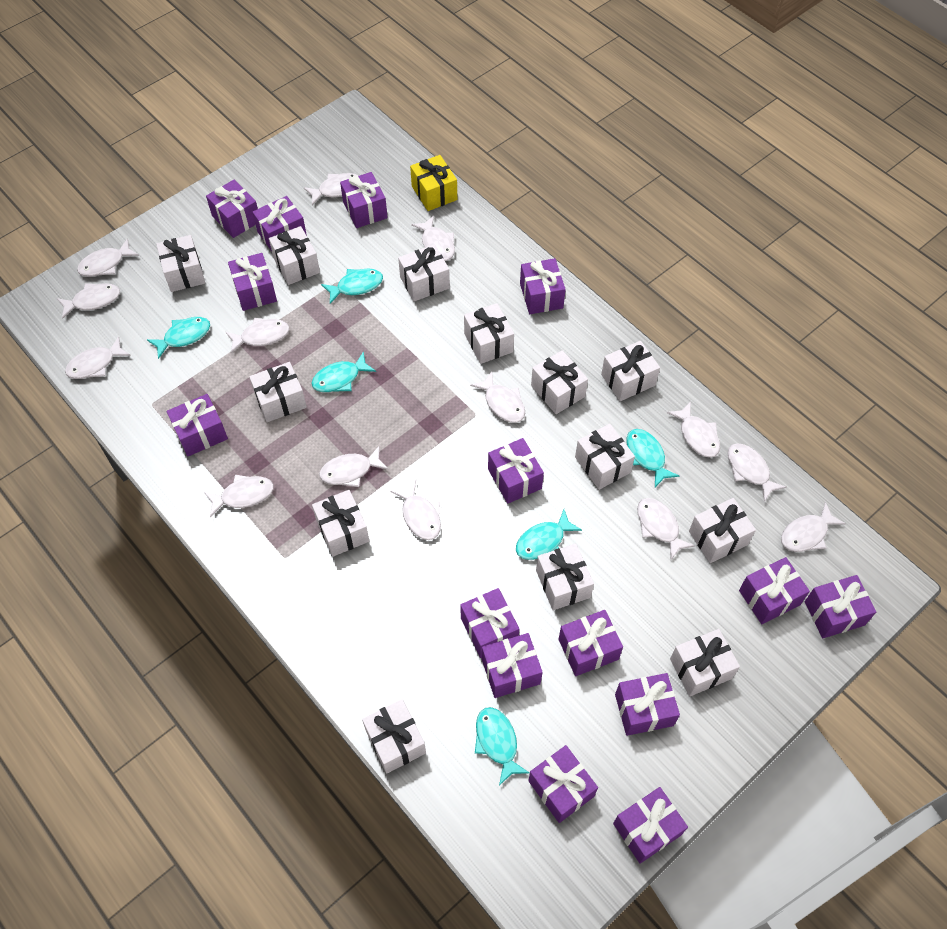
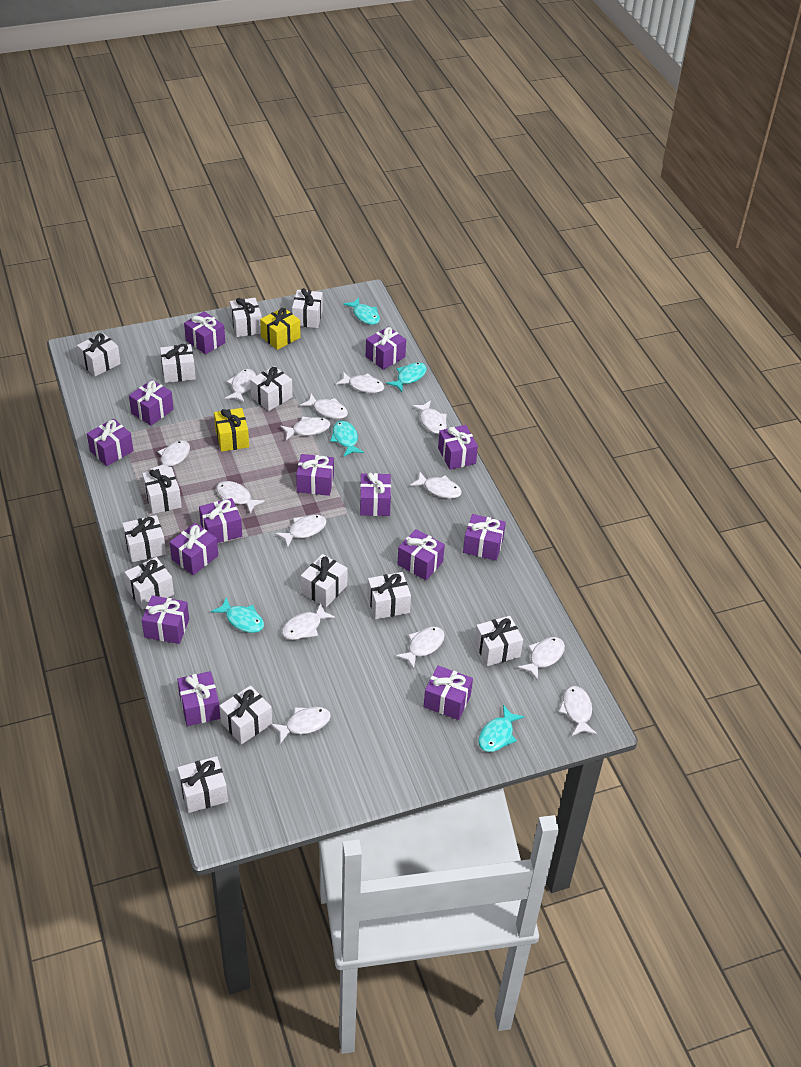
purple gift: [167,394,228,456] [206,180,258,238] [228,253,277,311] [252,196,307,251] [340,172,388,228] [460,588,519,658] [482,633,543,698] [488,438,544,504] [520,258,566,314] [528,745,598,823] [559,610,623,676] [613,787,688,864] [615,673,680,736] [739,557,810,624] [805,575,876,638] = 15 -> [87,419,133,466] [129,380,174,426] [141,595,189,644] [170,523,218,575] [177,671,221,726] [184,311,225,354] [199,498,242,543] [296,454,334,496] [360,473,391,516] [366,327,406,370] [397,529,445,580] [424,666,473,720] [438,425,478,470] [463,514,506,561] = 14
turquoise fish: [147,317,210,359] [311,351,376,392] [321,269,383,304] [475,707,529,786] [516,510,582,560] [626,429,679,487] = 6 -> [211,597,264,633] [330,421,364,457] [343,297,380,325] [386,362,427,392] [478,705,525,752] = 5
yellow gift: [410,155,457,211] = 1 -> [214,408,249,452] [260,307,300,350] = 2

